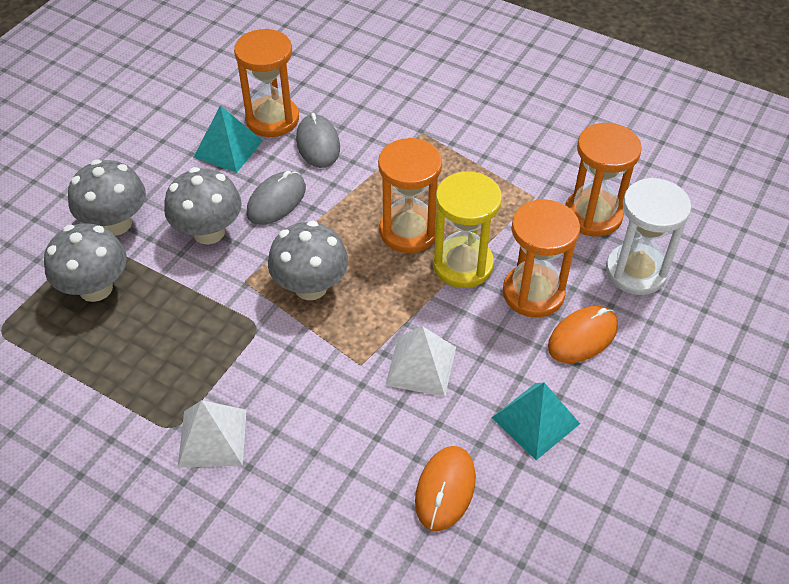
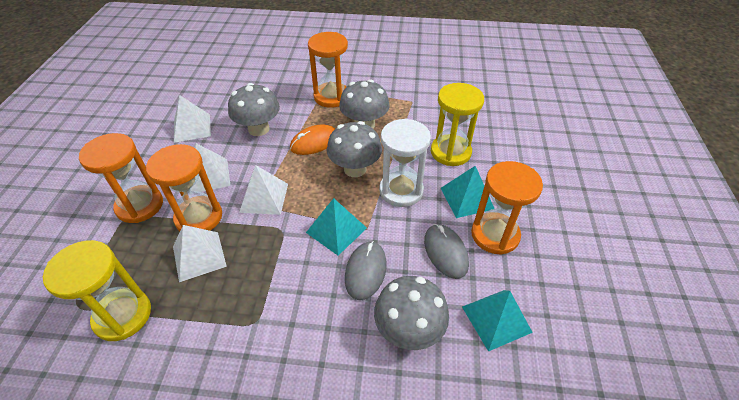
orange mouse: [415,446,476,531] [548,306,618,363] = 2 -> [290,124,335,155] = 1
turquoise pyramid: [194,105,263,173] [492,382,580,460] = 2 -> [306,198,367,256] [441,166,495,218] [462,290,533,352] = 3
white pyramid: [178,400,247,468] [385,326,456,397] = 2 -> [173,225,227,282] [174,95,211,143] [190,143,231,192] [239,165,288,215] = 4
yellow hourglass: [433,172,502,288] = 1 -> [43,240,151,341] [431,83,484,166] = 2

